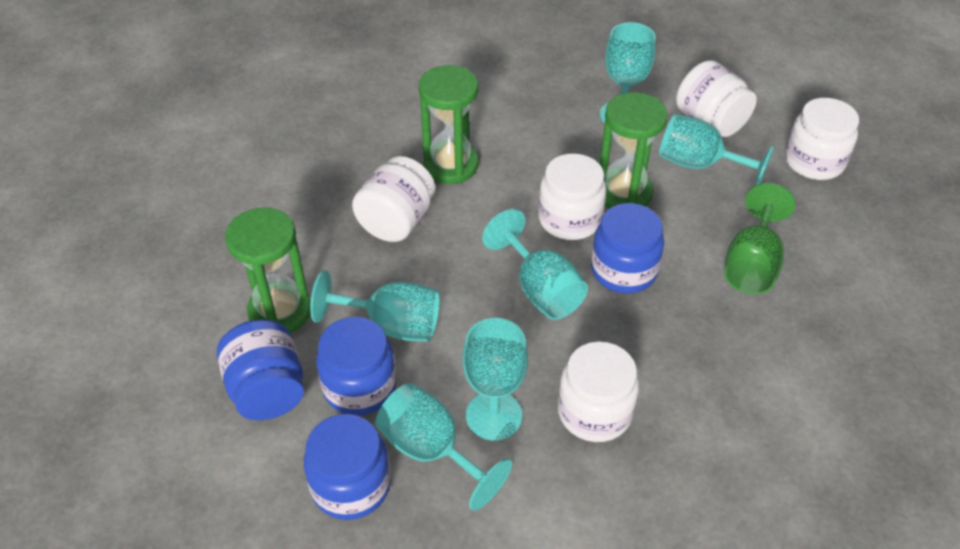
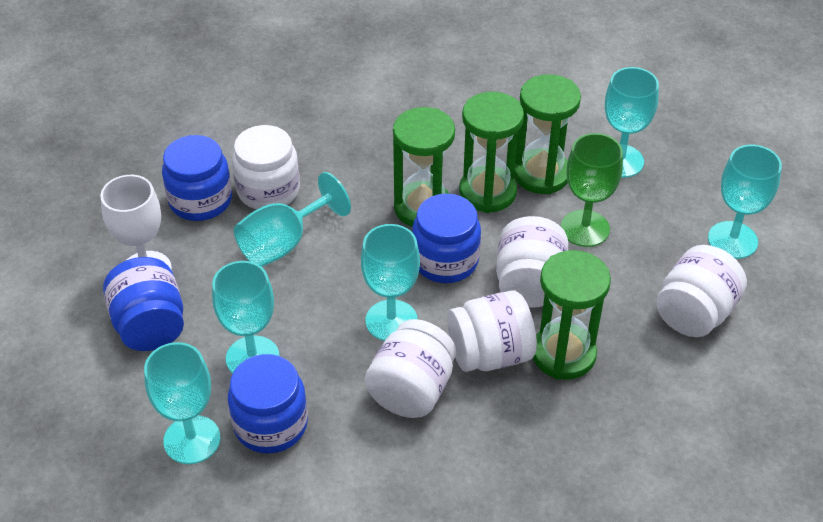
green hourglass: [225,207,311,333] [419,65,478,184] [600,92,668,209] = 3 -> [393,107,455,227] [459,92,524,213] [514,74,581,195] [533,250,611,380] = 4
white goblet: none = 0 -> [100,175,172,270] = 1

